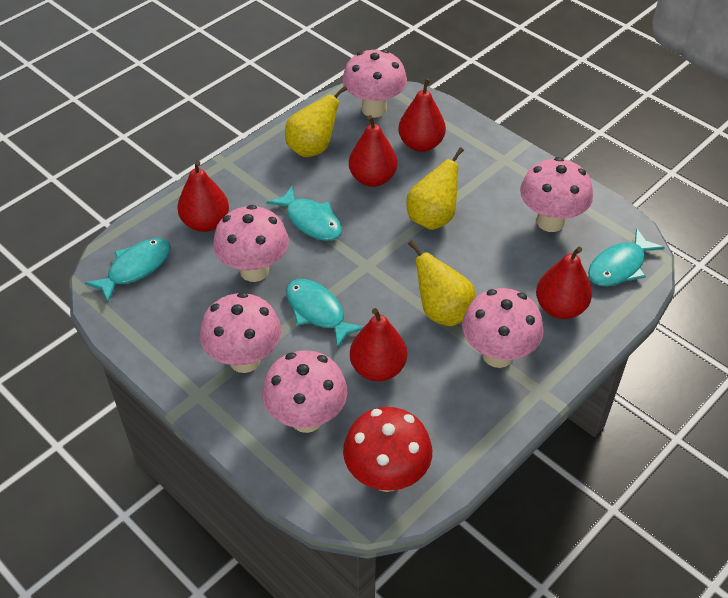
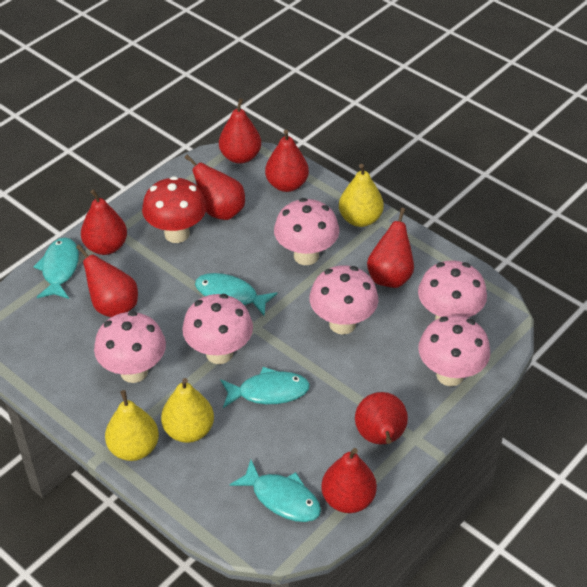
red pear: [177,160,229,232] [349,115,397,187] [350,308,407,381] [398,78,446,152] [536,247,592,319] = 5 -> [76,244,138,317] [81,189,127,255] [185,155,245,220] [219,98,261,164] [265,130,309,192] [321,448,377,513] [355,392,408,444] [367,208,414,288] = 8

